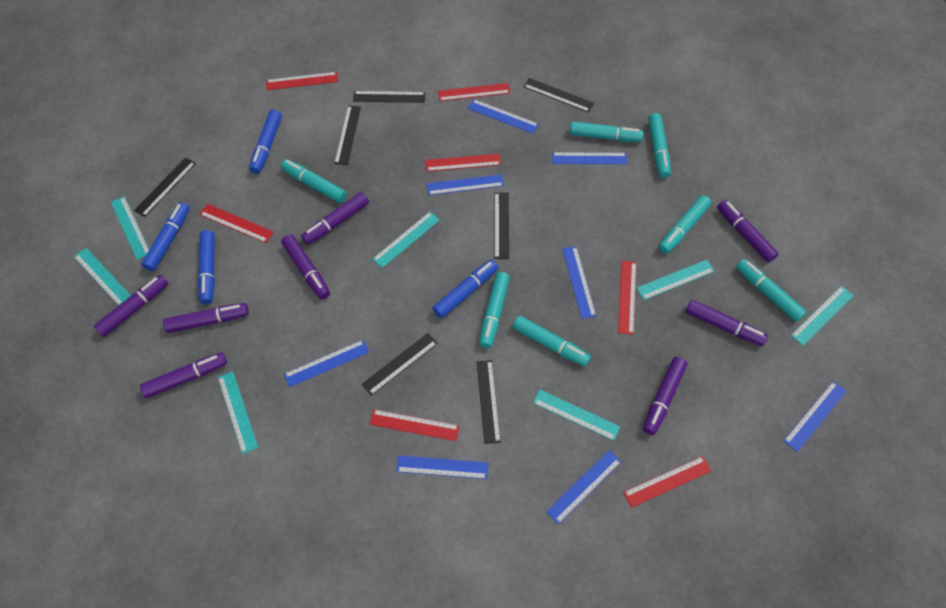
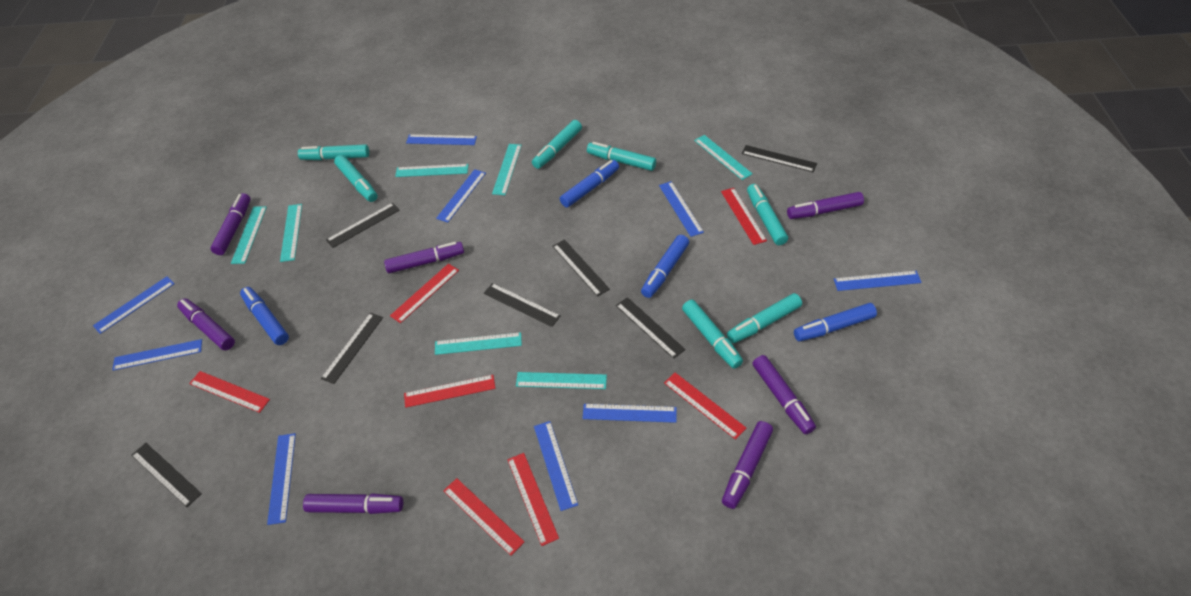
blue ruler: [284,340,369,387] [396,456,488,479] [427,174,504,195] [468,99,539,134] [546,450,621,524] [552,152,628,164] [562,246,596,319] [784,381,847,452] = 8 -> [93,276,175,334] [112,339,202,371] [267,433,296,525] [406,134,477,145] [436,169,486,223] [534,421,578,511] [583,404,677,423] [659,181,704,237] [834,271,922,291] = 9
purple marker: [93,275,168,337] [140,352,227,398] [163,303,249,333] [281,234,330,300] [301,192,369,245] [643,357,687,435] [686,300,768,346] [717,200,779,263] = 8 -> [177,298,235,350] [210,193,251,255] [303,493,403,514] [384,242,464,273] [722,421,773,509] [753,355,816,434] [787,192,864,219] = 7

